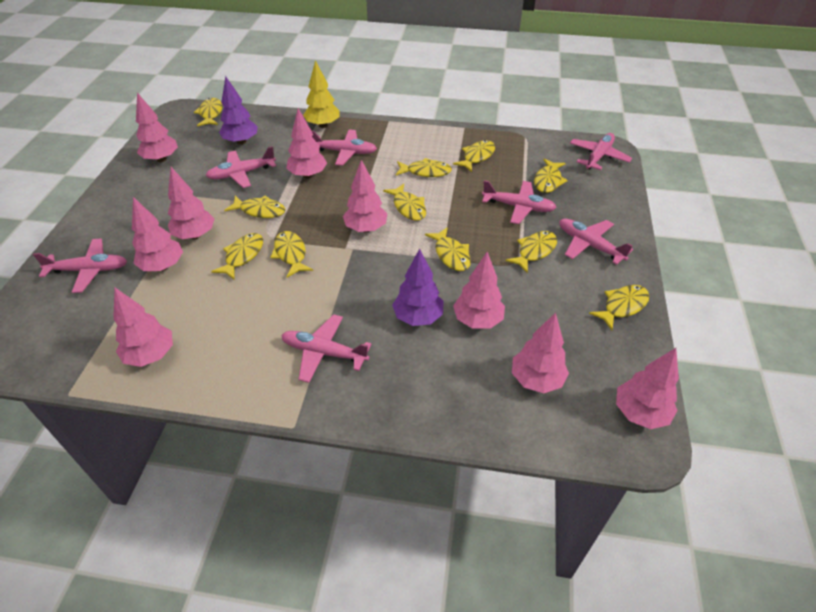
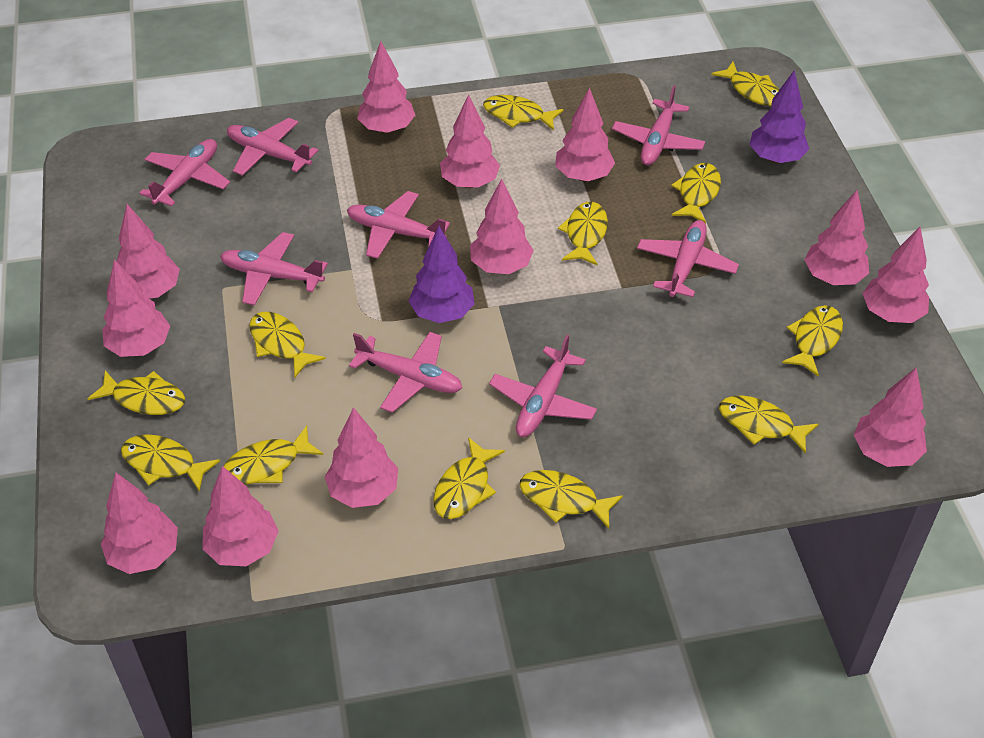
pink plane: [33,239,127,293] [206,146,276,188] [281,314,371,383] [312,129,377,166] [482,180,557,224] [559,218,633,265] [570,133,632,170] = 7 -> [140,139,230,207] [220,232,328,306] [227,118,318,176] [347,191,450,259] [349,332,462,413] [489,334,597,437] [612,85,705,165] [637,220,739,297] = 8
pink tree: [113,288,173,367] [132,197,183,271] [136,92,178,162] [168,167,215,239] [286,108,327,178] [343,160,387,233] [453,252,505,329] [512,313,569,393] [616,348,679,429] = 9 -> [101,473,178,574] [102,259,170,357] [117,204,180,299] [202,466,279,566] [325,407,398,508] [357,41,415,134] [440,94,500,188] [470,179,534,274] [555,88,615,181] [804,190,869,285] [854,367,927,467] [862,227,929,323] = 12
yellow fish: [194,98,222,126] [211,233,263,279] [224,196,285,218] [270,231,313,277] [383,184,426,221] [396,158,452,177] [425,227,471,271] [453,140,495,172] [505,231,557,273] [534,158,568,193] [589,285,649,330] = 11 -> [88,370,185,415] [121,434,220,492] [223,426,323,485] [249,312,326,377] [433,437,505,519] [483,95,564,130] [519,470,623,529] [558,202,608,265] [671,163,721,223] [711,62,779,106] [719,395,819,454] [782,305,843,377] = 12
yellow tree: [303,60,340,128] = 1 -> none = 0

